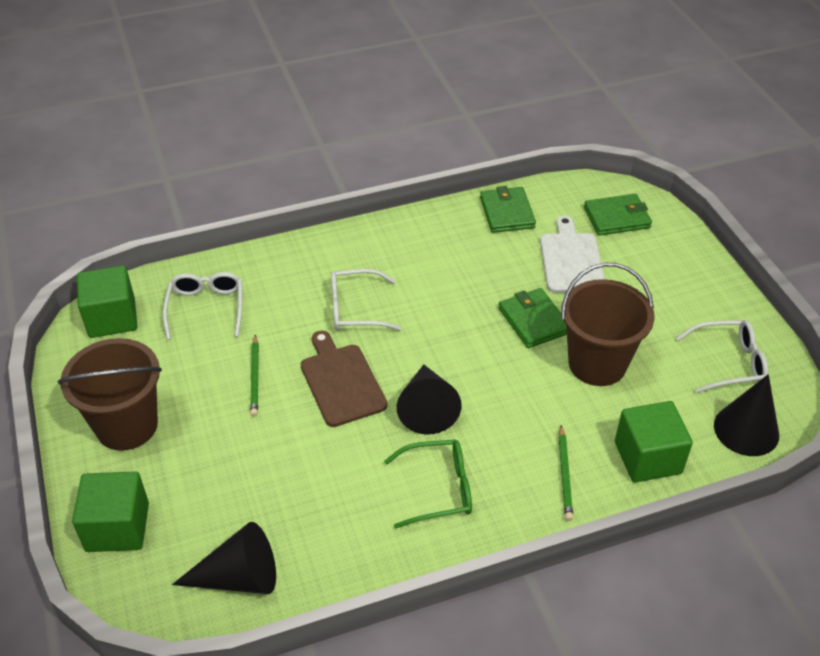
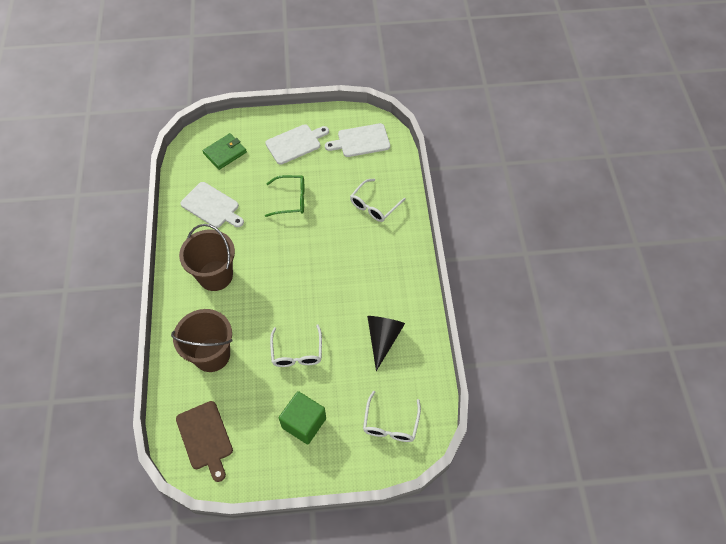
black cone: [172,522,276,594] [397,364,461,434] [714,374,779,456] = 3 -> [367,316,405,371] = 1
green cube: [72,471,149,552] [77,266,137,338] [615,401,693,483] = 3 -> [279,391,326,444] = 1
green pencil: [250,334,259,417] [558,425,573,521] = 2 -> none = 0
green wallet: [480,186,536,233] [498,288,567,348] [584,194,652,236] = 3 -> [202,133,247,170] = 1
white cutting board: [540,216,605,293] = 1 -> [180,182,244,228] [265,124,329,165] [325,123,390,157] = 3

